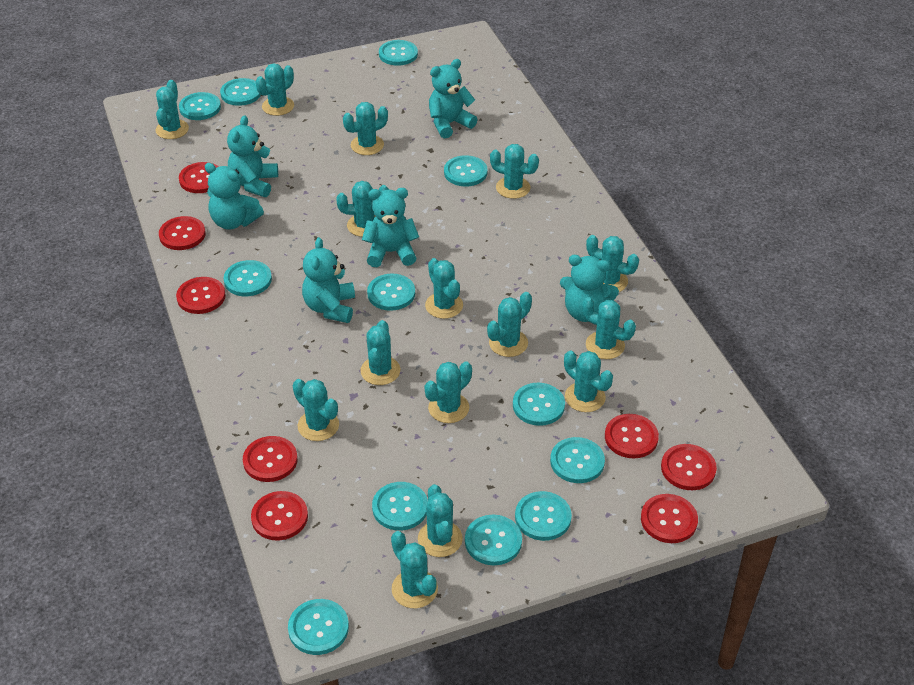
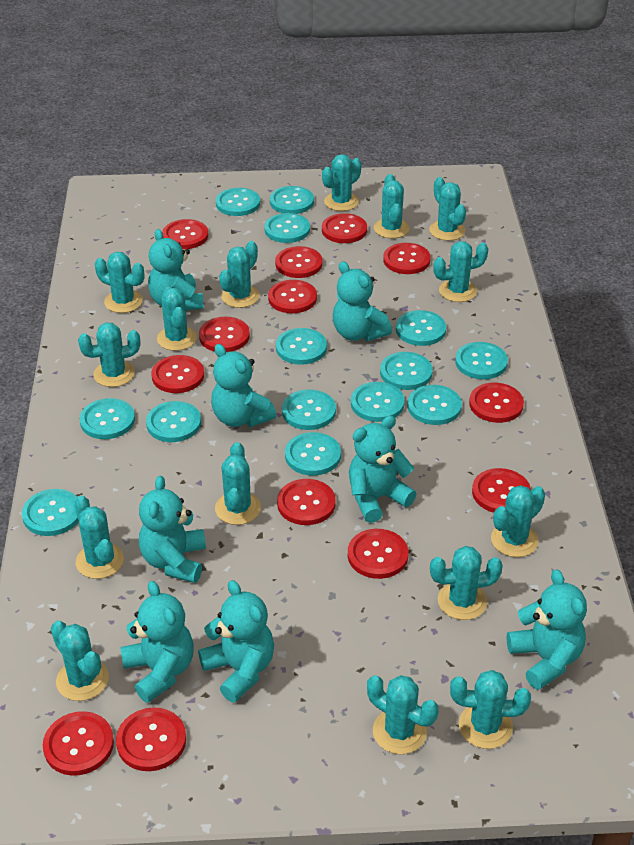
red button: [159,216,206,250] [176,277,226,314] [179,162,219,193] [243,436,298,482] [251,491,308,540] [605,414,659,458] [641,494,698,543] [661,444,717,490] = 8 -> [43,711,114,776] [116,707,186,771] [151,355,204,393] [162,219,208,249] [199,317,250,352] [268,280,317,313] [275,246,322,278] [277,479,336,525] [322,213,367,243] [348,529,408,579] [383,243,431,274] [469,383,524,423] [472,468,531,513] = 13
turquoise button: [179,92,221,120] [220,78,261,106] [224,260,272,296] [288,599,349,655] [367,274,415,311] [372,482,428,530] [379,40,418,66] [444,155,487,187] [465,515,522,565] [513,383,565,426] [515,491,572,541] [550,437,605,483] = 12 -> [22,489,79,536] [80,398,135,439] [146,401,201,442] [216,188,260,216] [264,213,310,243] [270,186,314,214] [276,328,327,365] [282,389,336,430] [285,432,341,476] [351,382,405,422] [380,352,433,390] [396,310,446,346] [408,385,462,425] [455,342,508,379] = 14
turquoise teddy bear: [205,163,264,230] [227,116,278,197] [302,237,355,323] [362,188,419,267] [429,59,478,139] [560,255,619,322] = 6 -> [120,581,194,703] [139,476,206,583] [148,229,204,310] [198,580,274,703] [211,344,276,427] [333,261,392,341] [349,416,416,523] [507,569,587,690] = 8

